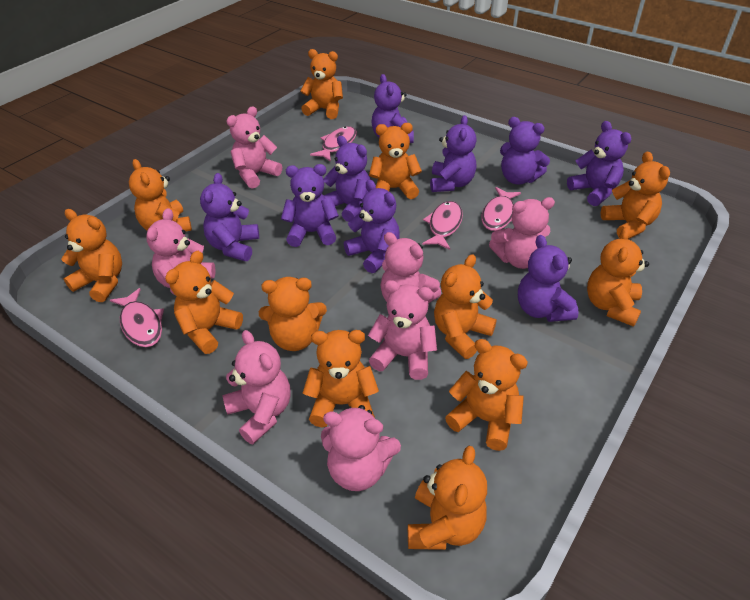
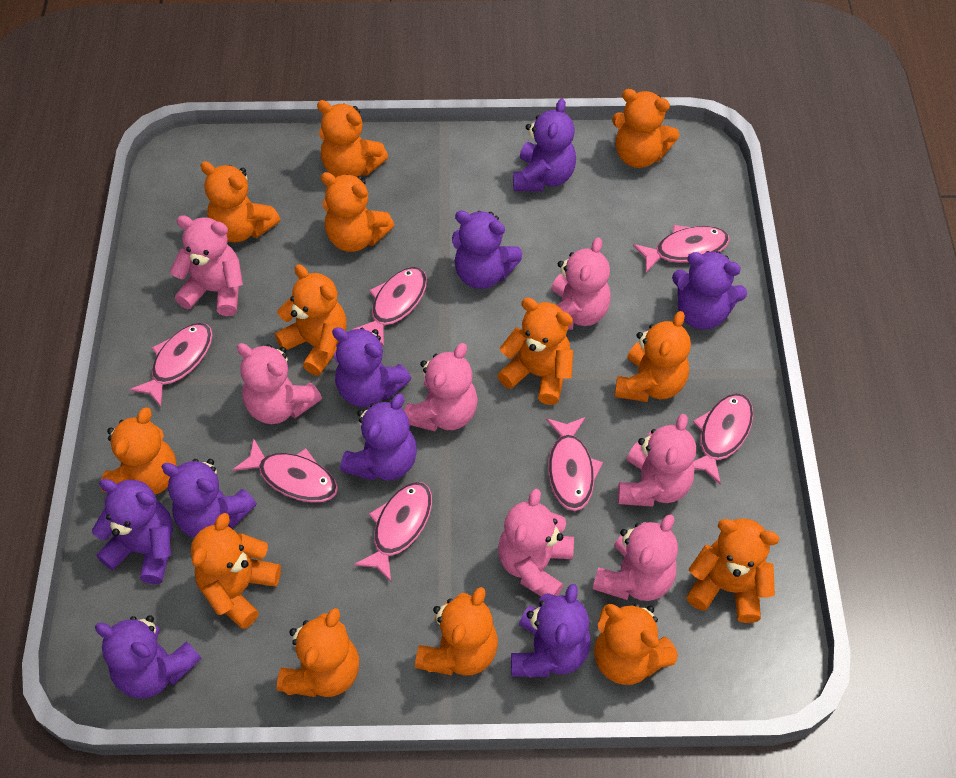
orange teddy bear: [61,209,122,302] [129,159,192,231] [165,251,243,354] [259,277,327,351] [300,49,343,119] [303,330,379,427] [369,123,422,199] [408,446,487,550] [434,254,497,359] [445,339,528,451] [587,227,649,327] [601,151,670,239] = 12 -> [101,407,177,495] [191,513,281,629] [200,161,280,242] [275,264,347,376] [277,608,359,697] [317,100,388,178] [321,172,394,252] [415,587,498,675] [497,298,573,405] [594,603,678,685] [612,89,680,168] [615,311,691,402] [686,519,779,623] = 13
pink fish: [110,288,164,347] [310,126,357,162] [422,201,463,250] [481,187,521,231] = 4 -> [129,323,213,407] [233,439,338,502] [352,267,427,347] [354,482,432,582] [546,417,603,511] [633,225,730,272] [693,393,753,484] = 7

